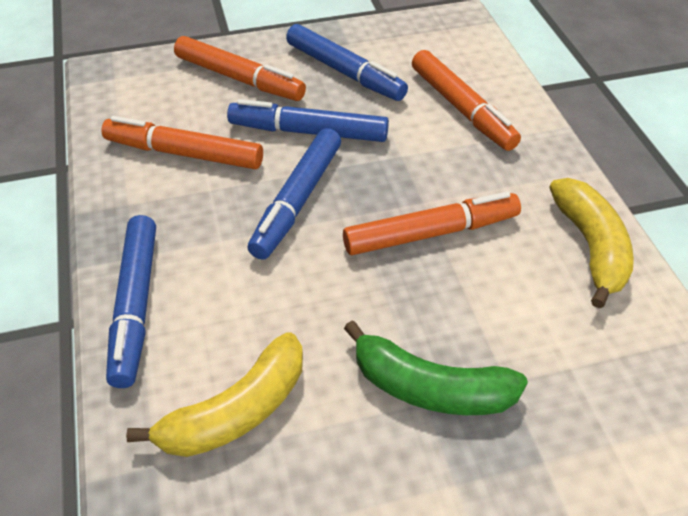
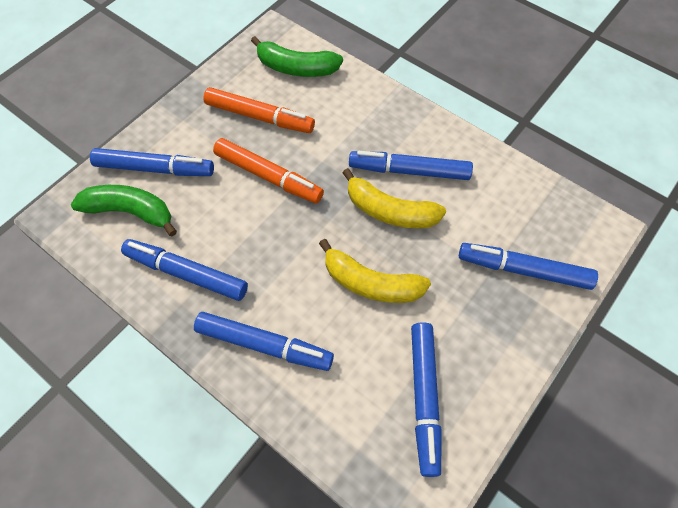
blue marker: [106,215,156,388] [227,99,389,142] [248,128,341,260] [286,24,408,101] = 4 -> [90,148,214,176] [121,239,248,301] [194,312,334,371] [349,151,473,180] [411,322,441,477] [459,243,598,290] = 6
green banana: [344,320,528,415] = 1 -> [71,185,177,236] [251,36,343,77] = 2
orange marker: [101,116,263,169] [174,36,306,101] [343,192,521,255] [412,50,521,151] = 4 -> [203,87,315,133] [213,138,324,203] = 2

